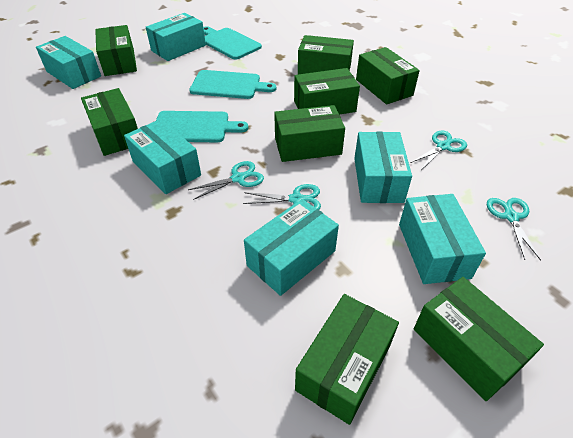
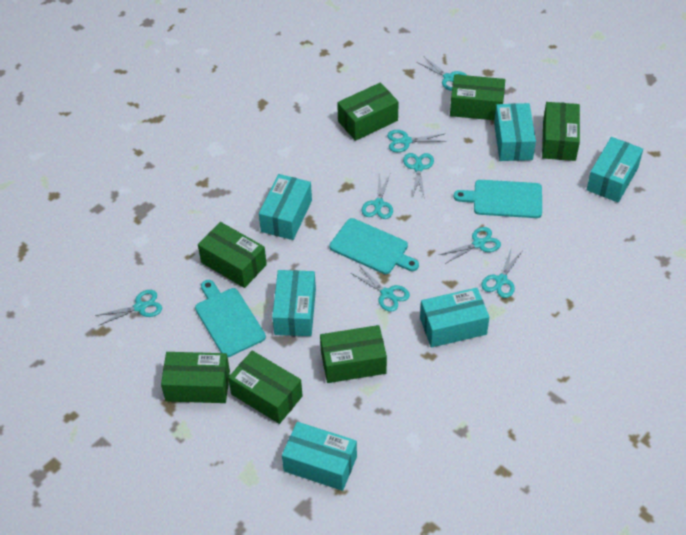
green box: [81,88,138,156] [95,25,137,76] [274,105,345,162] [294,68,360,115] [295,294,399,425] [298,35,354,74] [356,47,420,104] [414,277,544,401] = 8 -> [161,352,230,403] [198,222,267,288] [228,350,303,424] [320,325,387,383] [337,82,399,141] [450,74,505,120] [542,102,580,161] = 7
turquoise scissors: [188,161,264,200] [243,184,321,210] [410,131,467,170] [487,198,541,261] = 4 -> [95,290,162,326] [351,266,410,312] [361,174,393,219] [387,130,447,152] [403,153,434,196] [417,57,467,91] [439,227,501,264] [481,247,523,298] = 8

